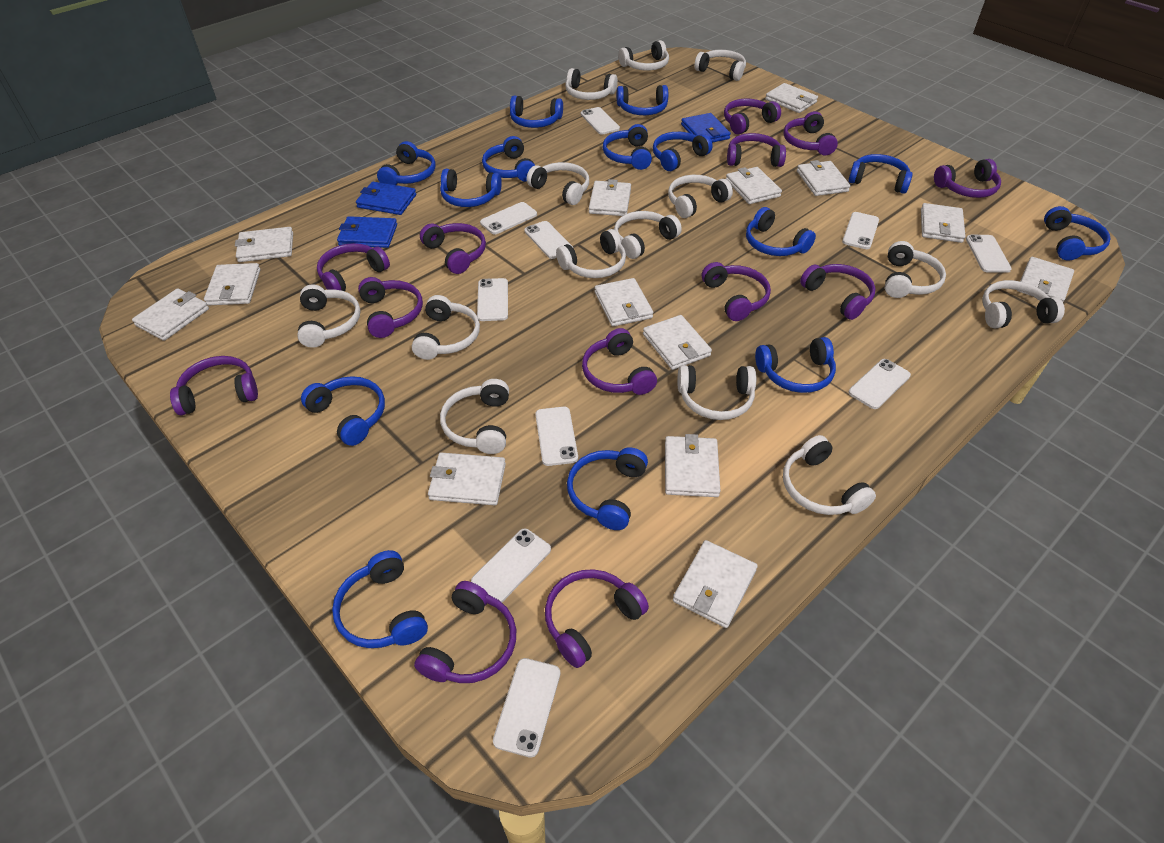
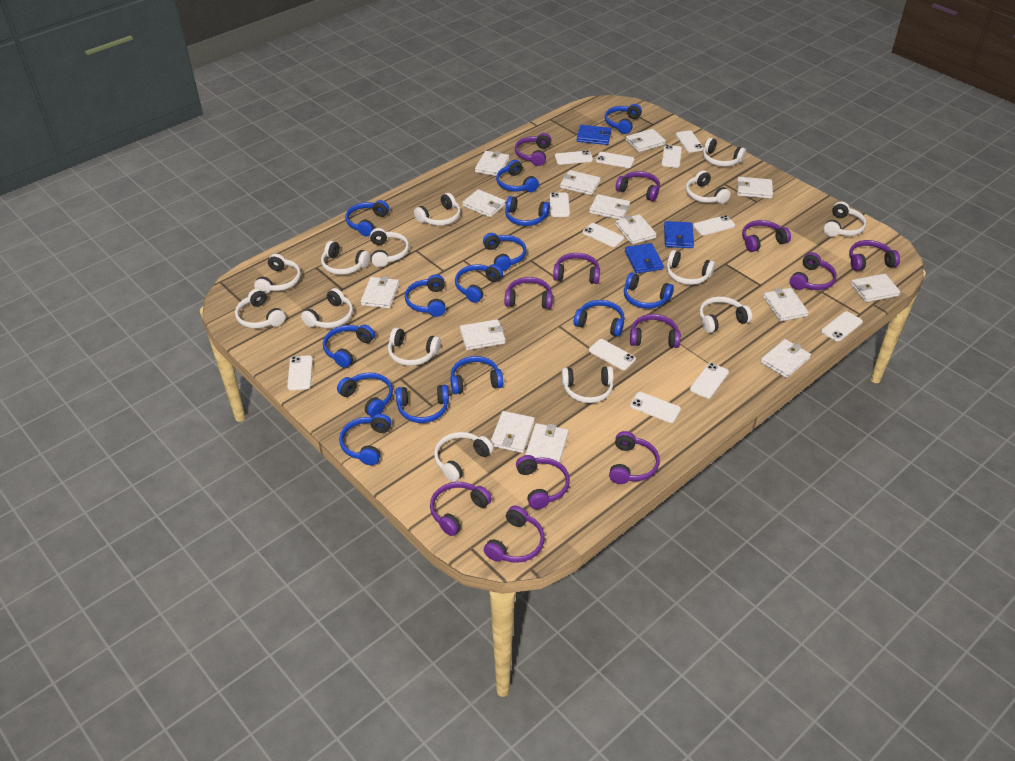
purple headphones: [170,356,258,415] [317,243,390,291] [358,277,423,338] [414,581,516,683] [420,223,486,274] [545,569,649,668] [582,328,657,395] [702,262,771,321] [724,98,781,134] [727,133,786,167] [783,111,838,156] [800,264,876,320] [934,159,1001,198] = 13 -> [430,482,492,536] [484,506,545,563] [505,277,553,309] [515,133,551,166] [516,455,570,509] [553,253,600,284] [609,431,660,484] [616,171,660,201] [630,314,681,348] [742,220,791,252] [790,252,837,290] [849,240,900,271] = 12
white phone: [471,529,551,602] [477,278,508,321] [480,202,537,234] [493,658,560,758] [525,221,573,259] [535,407,578,466] [581,107,620,135] [842,212,879,249] [849,359,911,409] [966,235,1012,273] = 10 -> [287,355,313,390] [550,192,570,217] [555,150,593,165] [583,223,624,247] [589,339,636,370] [596,152,634,168] [630,392,681,423] [662,145,682,168] [676,130,704,153] [690,363,729,399] [693,215,735,236] [821,311,863,342] = 12

